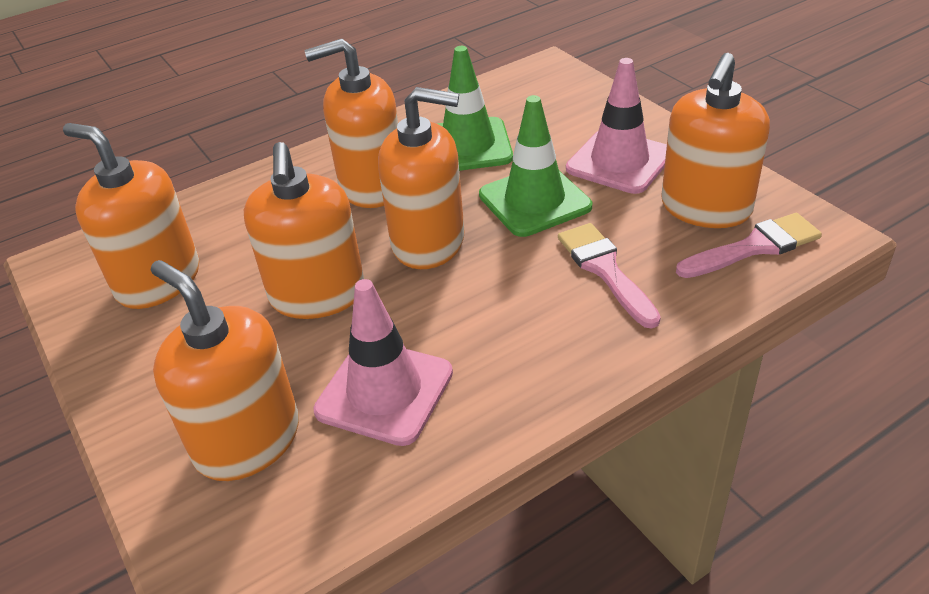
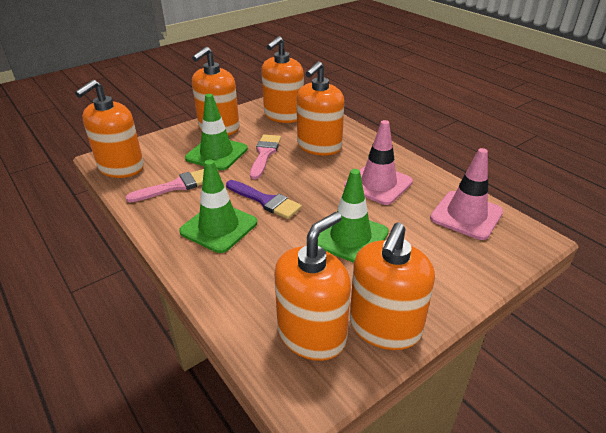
green traffic cone: [437,46,513,171] [479,95,592,237] = 2 -> [179,160,257,253] [185,94,248,170] [318,169,389,263] = 3
purple brush: none = 0 -> [226,180,302,219] = 1

